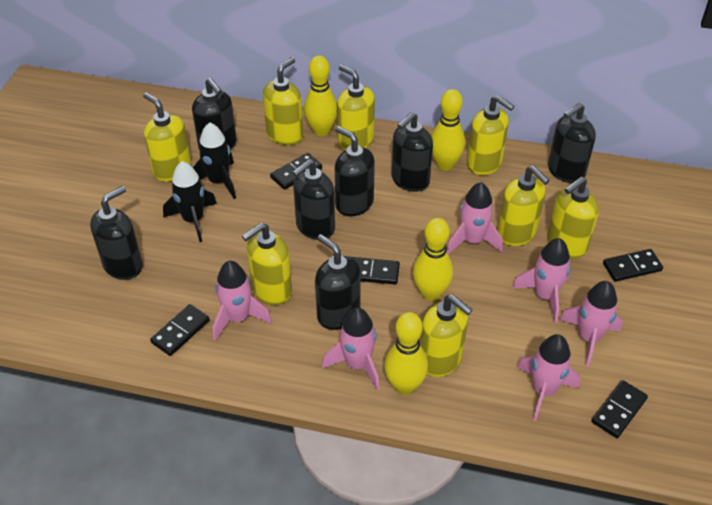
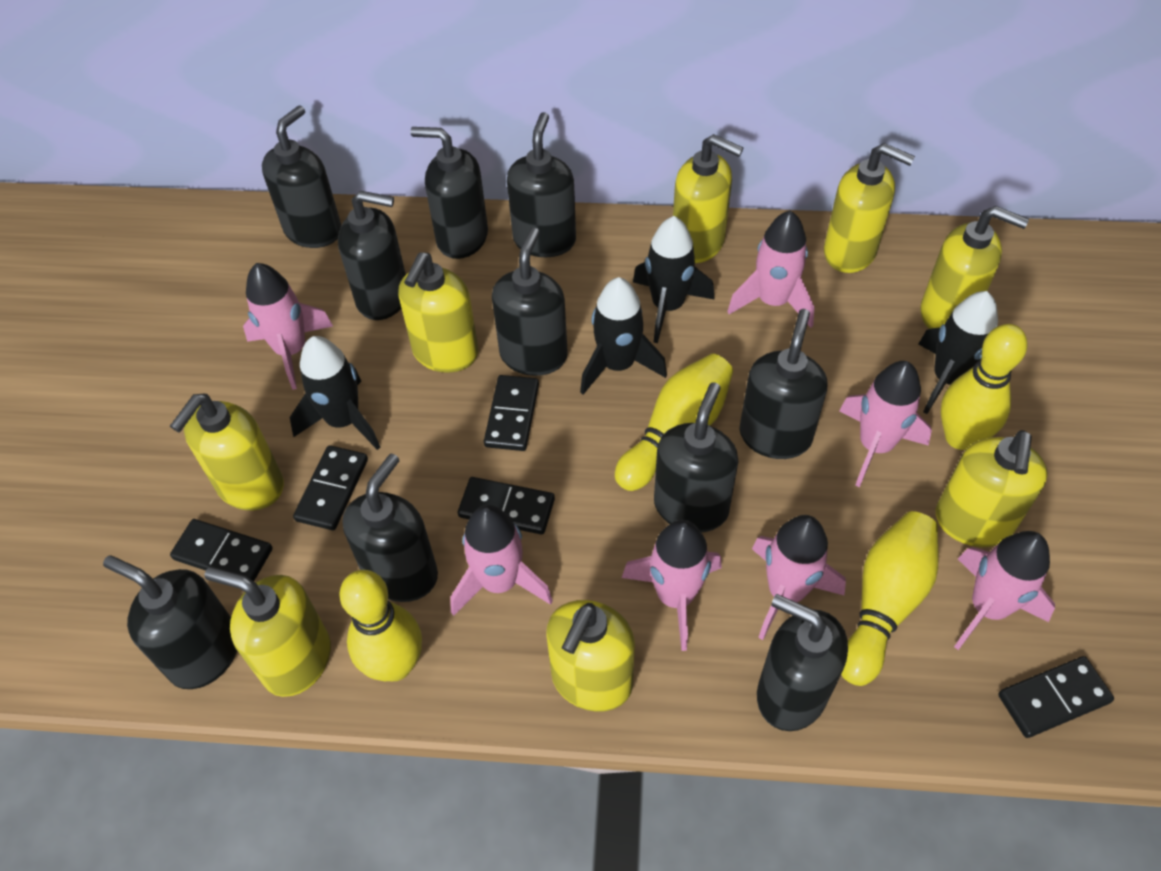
black rocket: [163,161,217,242] [193,122,236,199] = 2 -> [290,336,380,450] [580,277,667,395] [633,216,715,343] [918,291,998,414] = 4
black soap dispenser: [90,186,143,280] [192,78,237,150] [293,159,335,240] [315,234,361,330] [335,126,375,216] [391,112,433,192] [548,103,596,183] = 7 -> [103,555,237,689] [262,105,341,248] [338,191,406,320] [343,453,438,602] [410,127,488,259] [492,227,568,376] [507,112,576,257] [654,382,739,532] [739,309,827,459] [757,594,848,731] = 10
pink rocket: [213,261,272,340] [322,308,379,390] [447,182,503,254] [512,238,571,323] [517,334,580,421] [560,281,623,367] = 6 -> [243,263,333,390] [450,505,553,616] [622,520,722,651] [727,211,815,328] [752,515,846,640] [839,361,932,487] [954,531,1055,650] = 7

